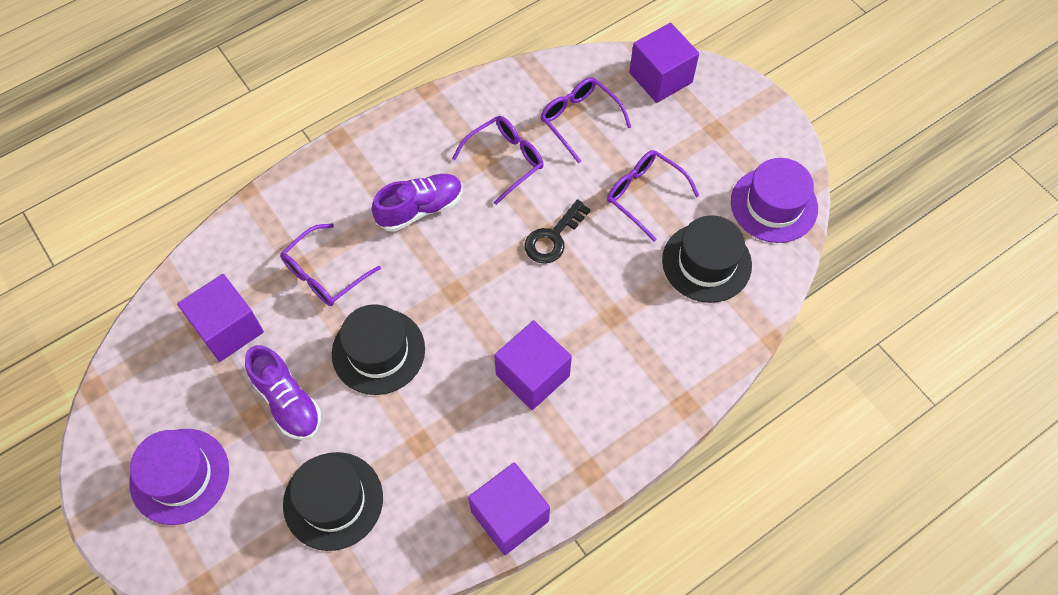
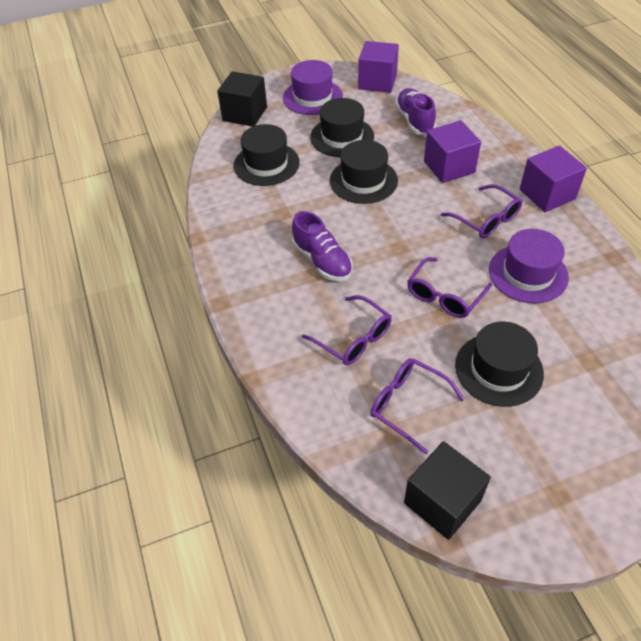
black cube: none = 0 -> [217,71,267,127] [404,441,491,540] = 2
black hat: [283,452,383,551] [332,304,425,395] [662,215,752,303] = 3 -> [234,124,300,186] [310,98,374,157] [330,140,398,204] [455,321,544,407] = 4
black key: [525,199,591,264] = 1 -> none = 0
purple cube: [177,274,264,362] [468,462,550,555] [494,320,572,410] [629,23,699,103] = 4 -> [358,41,399,93] [424,120,481,183] [520,146,587,212] = 3

